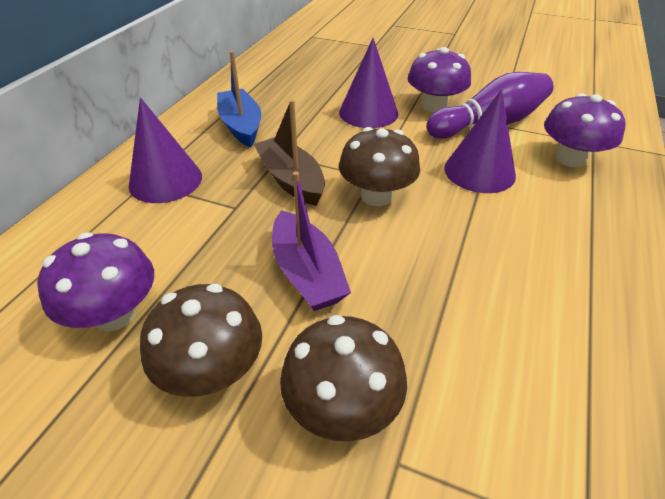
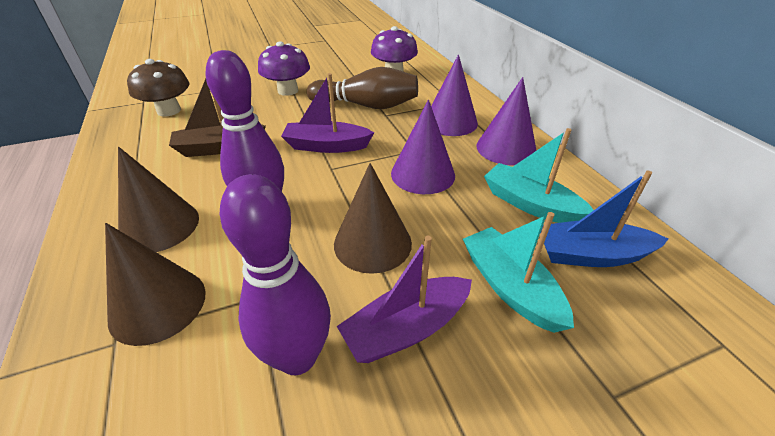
brown bowling pin: none = 0 -> [307,67,418,109] = 1
brown cone: none = 0 -> [105,223,206,346] [118,147,199,252] [334,163,412,274] = 3
brown mushroom: [140,284,262,397] [280,315,407,442] [339,127,420,206] = 3 -> [127,59,190,117] = 1
purple boat: [272,171,351,311] = 1 -> [281,73,374,153] [337,236,472,363] = 2
purple bowling pin: [426,72,554,139] = 1 -> [206,50,284,191] [220,174,331,375] = 2
purple mushroom: [37,232,154,331] [408,47,471,112] [544,93,625,168] = 3 -> [258,41,310,96] [371,26,418,72] = 2
turquoise boat: none = 0 -> [463,212,574,333] [484,128,594,223] = 2

